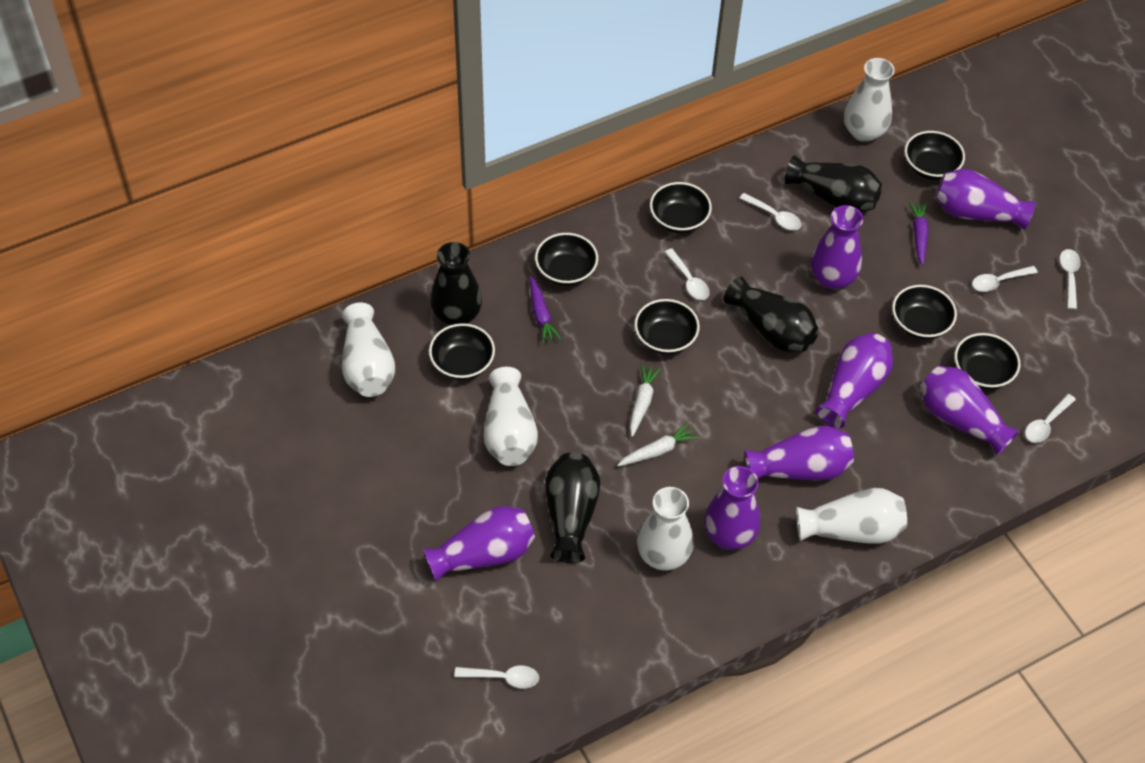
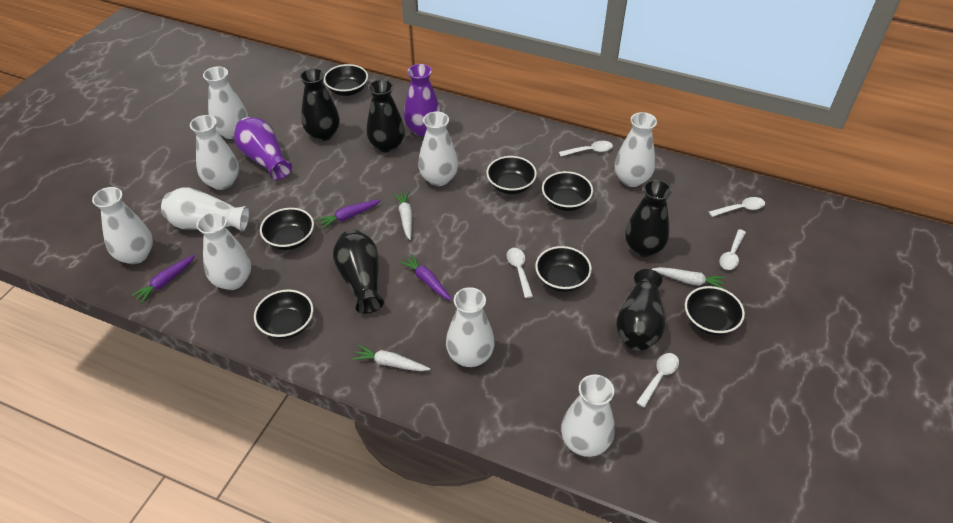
black vase: [430,242,482,325] [545,453,600,563] [724,276,819,352] [784,155,882,213] = 4 -> [300,68,340,141] [333,230,384,314] [366,79,405,153] [616,269,665,351] [625,180,672,257] = 5
purple carrot: [530,276,561,344] [909,202,929,266] = 2 -> [131,255,195,304] [316,199,381,229] [399,254,452,300] = 3
purple vase: [423,506,535,582] [704,466,760,550] [745,426,854,480] [811,205,864,289] [815,333,893,428] [920,366,1019,455] [935,169,1036,230] = 7 -> [234,117,292,180] [404,64,441,136] = 2
white carrot: [617,423,698,467] [630,364,661,437] = 2 -> [352,345,430,371] [394,191,412,240] [652,267,725,289] = 3
white spoon: [454,665,539,689] [665,248,710,300] [739,193,802,230] [972,266,1038,292] [1025,394,1076,443] [1059,249,1081,310] = 6 -> [507,248,533,298] [559,141,613,157] [636,353,679,407] [709,197,765,217] [719,229,746,270] = 5
white vase: [342,302,395,397] [484,367,538,466] [637,487,694,570] [796,488,907,544] [844,58,895,142] = 5 -> [92,187,153,264] [161,187,249,232] [190,115,239,190] [196,212,251,290] [203,67,248,139] [418,112,458,186] [446,287,495,367] [561,374,615,457] [615,112,657,187] = 9

